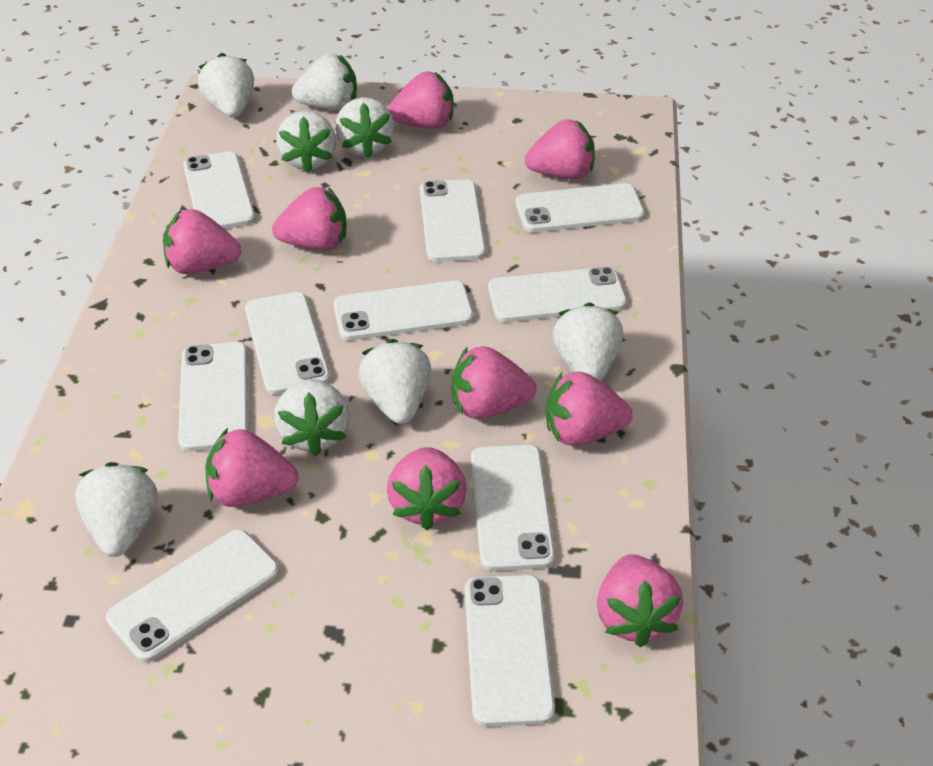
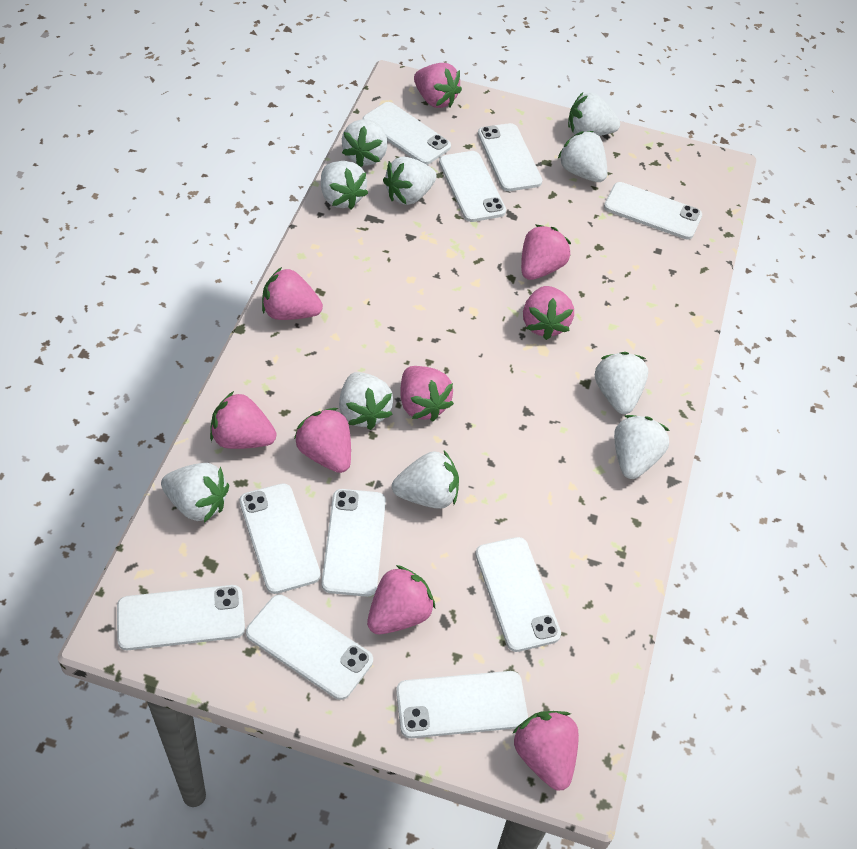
white strawberry: [75,462,157,557] [198,53,254,117] [274,379,350,456] [276,111,336,173] [292,54,357,110] [335,97,394,158] [358,339,431,424] [553,302,623,381] = 8 -> [161,463,229,522] [321,161,368,210] [339,372,393,430] [342,119,387,167] [383,156,437,205] [392,451,459,509] [558,131,607,182] [568,92,620,136] [595,352,648,414] [614,415,670,479] = 10

